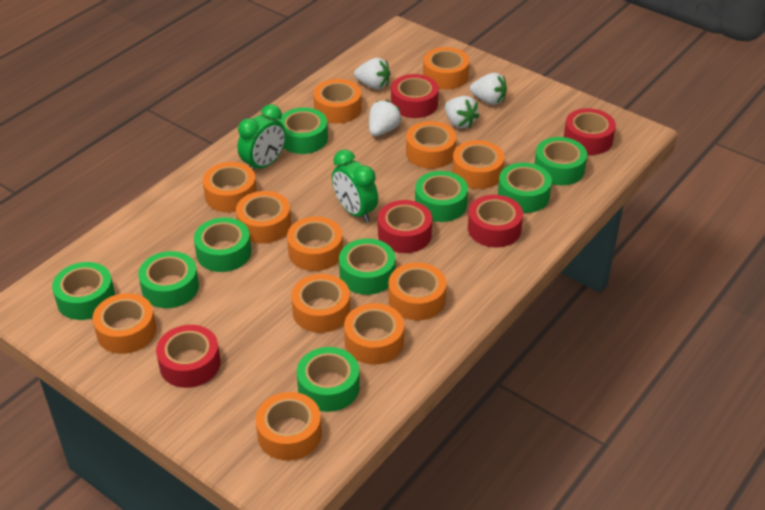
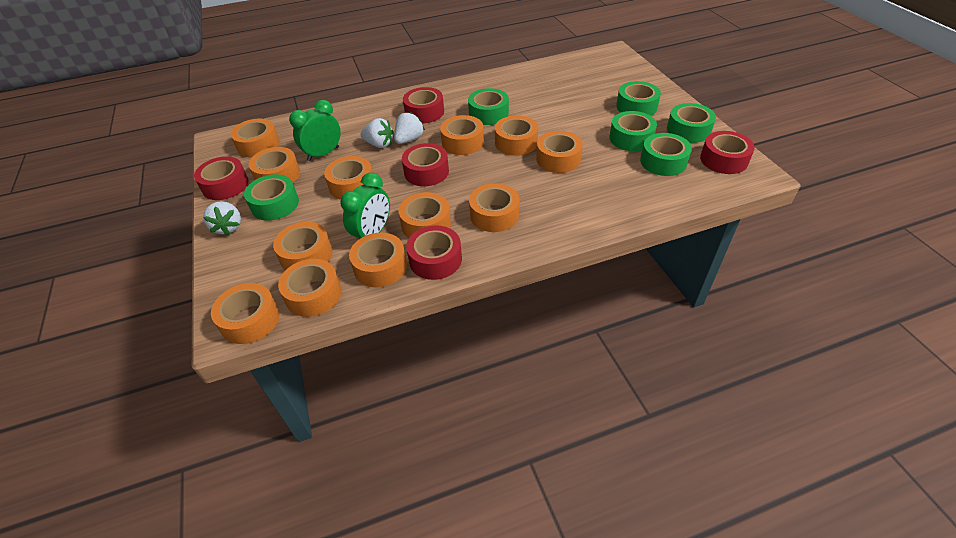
green tape: [52,262,115,320] [138,251,199,308] [194,217,251,272] [278,108,328,154] [297,347,360,412] [339,238,396,295] [415,171,468,222] [498,162,552,213] [534,137,587,185] = 9 -> [244,174,299,221] [468,88,509,125] [609,111,657,151] [616,81,661,116] [640,133,692,176] [667,103,716,143] = 6
white strawberry: [354,58,391,90] [369,100,402,136] [445,96,479,129] [470,73,507,105] = 4 -> [203,201,241,235] [360,118,394,148] [394,112,425,144] = 3

